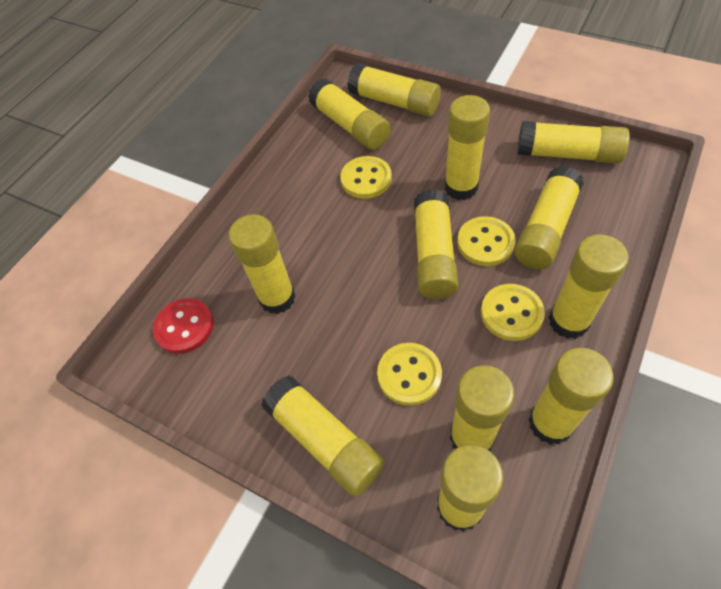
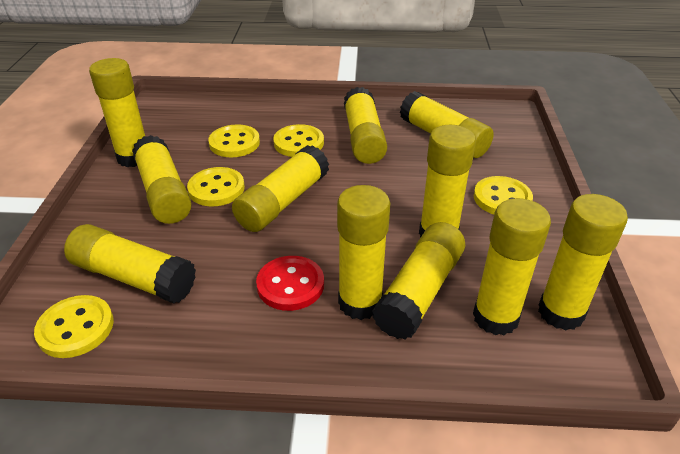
yellow button: [341,156,392,199] [377,343,442,406] [457,216,516,266] [481,284,545,341] = 4 -> [34,295,114,358] [187,167,245,206] [208,124,260,157] [273,124,324,157] [474,176,533,215] = 5
yellow glue stick: [229,214,296,314] [261,375,385,497] [308,78,390,150] [347,63,441,117] [414,189,458,299] [437,445,503,532] [445,95,490,200] [450,365,515,451] [515,166,584,269] [517,121,630,164] [528,348,614,445] [549,234,629,339] = 12 -> [64,224,196,303] [89,58,145,167] [132,135,192,224] [232,145,329,232] [337,185,390,320] [344,87,387,164] [372,222,465,339] [400,91,494,158] [419,125,476,238] [473,198,551,335] [538,194,628,331] = 11

